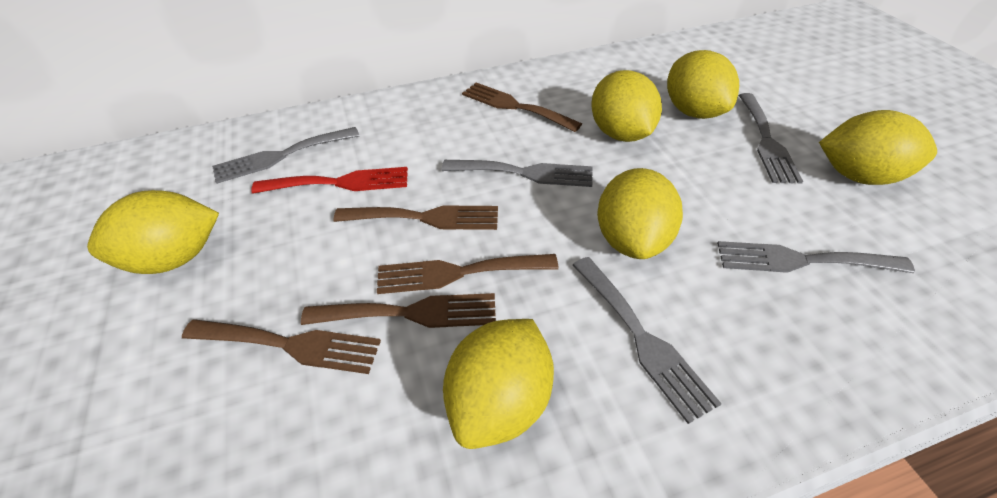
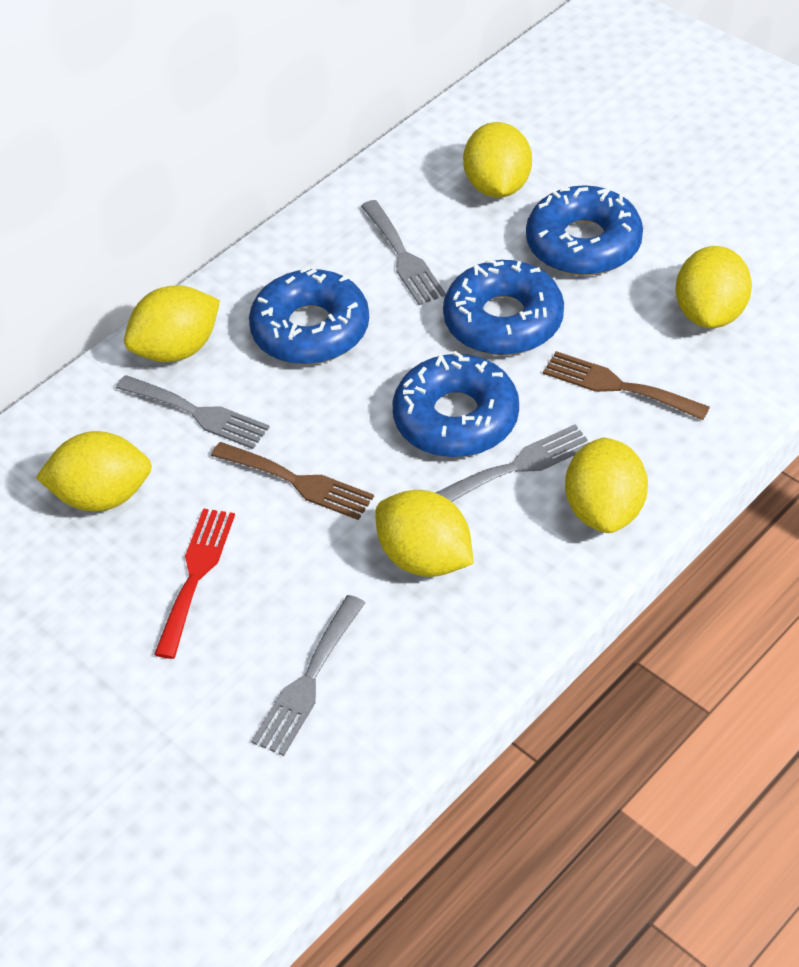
blue donut: none = 0 -> [249,266,369,365] [392,351,519,458] [443,259,564,355] [526,185,643,276] = 4
brown fork: [182,319,381,374] [301,293,496,328] [333,205,498,230] [377,254,558,294] [462,83,582,132] = 5 -> [211,442,374,520] [543,351,710,420] = 2
grey fork: [212,127,360,184] [442,160,593,187] [573,257,722,424] [717,241,915,273] [739,93,803,184] = 5 -> [116,375,270,449] [251,595,365,756] [361,200,446,305] [435,424,590,502] = 4

